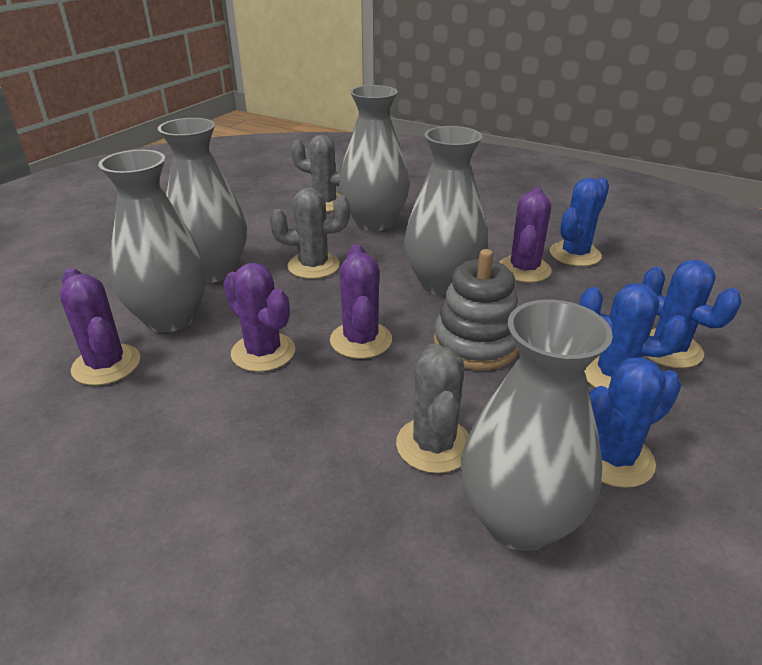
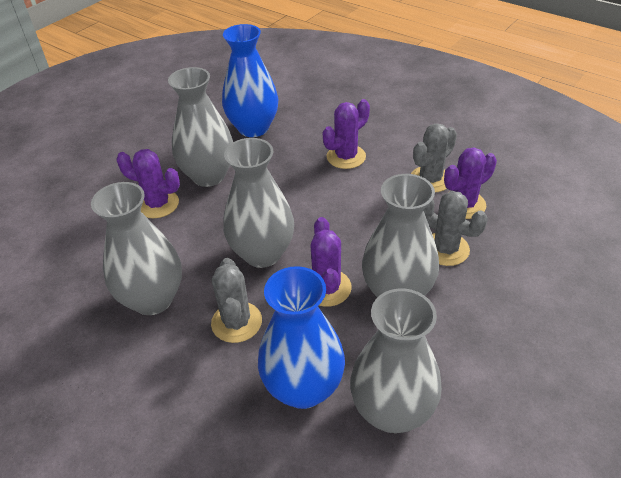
blue cactus: [550,177,609,266] [579,283,688,388] [589,357,681,488] [642,260,742,368] = 4 -> none = 0
blue vase: none = 0 -> [222,24,278,137] [258,266,345,409] = 2
grey stacking toy: [433,249,519,370] = 1 -> none = 0

